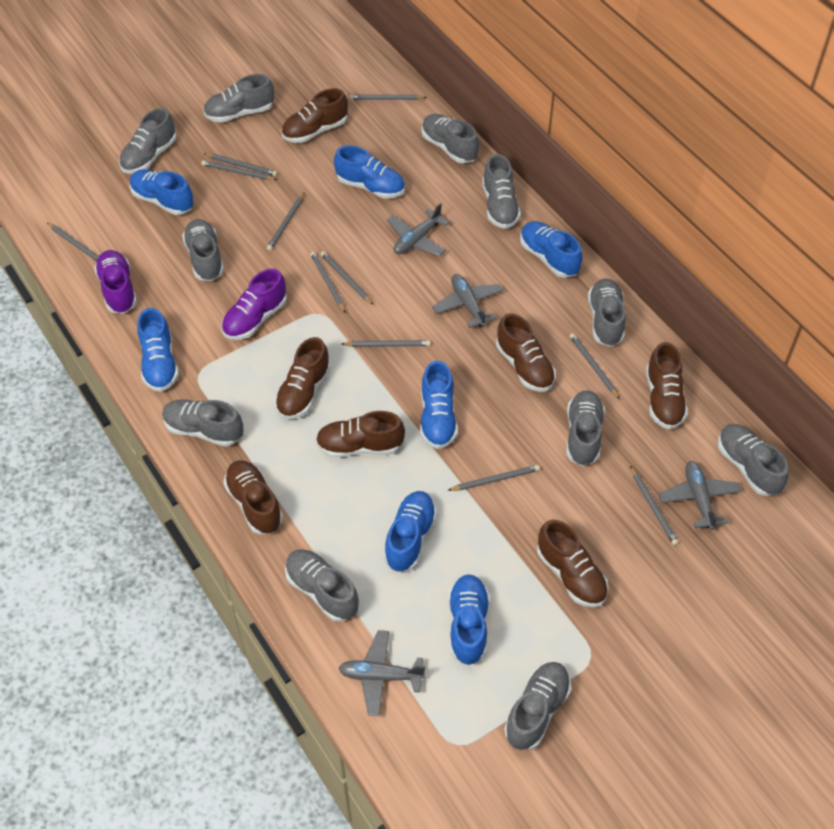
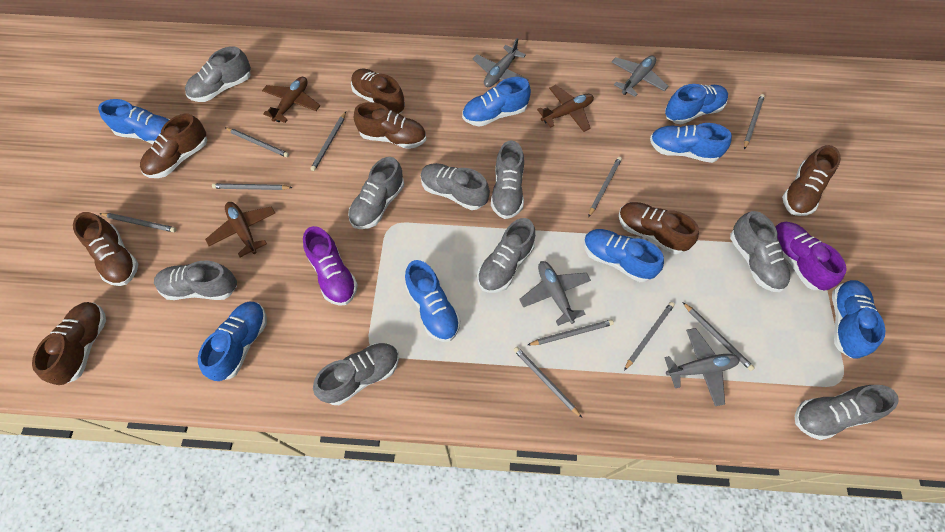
blue shoe: [130,169,194,215] [138,308,179,392] [334,145,405,199] [384,491,437,572] [420,361,458,449] [448,574,489,665] [520,221,583,278] = 7 -> [98,99,170,144] [198,302,267,381] [405,260,461,342] [462,77,531,127] [584,229,664,282] [650,123,732,163] [665,84,728,124] [832,280,885,358] = 8
brown plane: none = 0 -> [205,202,275,257] [262,77,320,123] [537,85,594,132] = 3
grey pencil: [47,223,99,261] [201,160,277,180] [204,153,277,176] [267,192,305,251] [310,251,346,313] [321,251,373,305] [342,340,431,347] [350,95,427,100] [447,465,540,491] [570,333,620,399] [630,466,678,546] = 11 -> [99,213,176,232] [212,183,293,190] [225,128,289,157] [310,112,346,171] [514,347,582,418] [528,319,614,345] [588,156,622,217] [624,302,675,371] [683,302,755,371] [744,94,765,150] = 10
grey shoe: [119,108,176,174] [162,399,244,447] [182,219,224,281] [203,74,274,123] [285,549,359,621] [422,114,479,163] [482,154,521,229] [504,662,571,750] [567,390,605,466] [588,279,626,347] [718,424,789,496] = 11 -> [154,260,237,300] [185,46,251,102] [313,343,399,405] [348,157,404,229] [421,163,490,210] [477,218,535,293] [491,140,524,219] [730,211,790,292] [795,385,899,440] = 9

